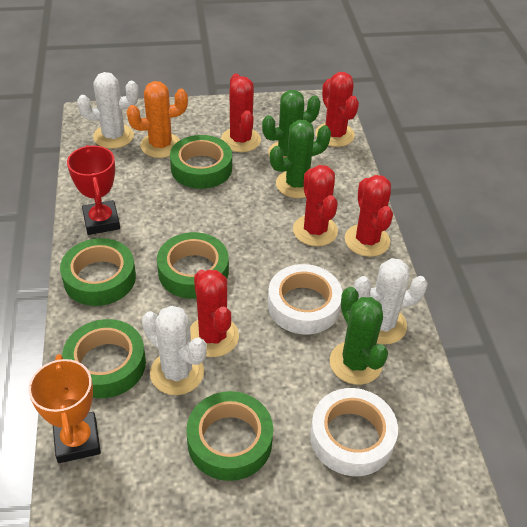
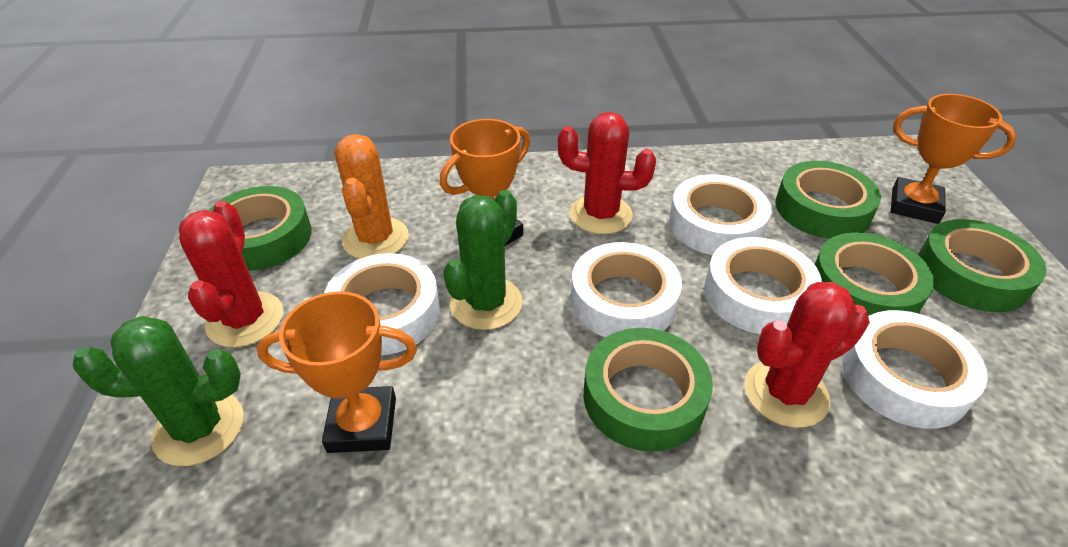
green cactus: [262,90,321,158] [270,120,331,198] [330,287,388,385] = 3 -> [72,316,244,466] [443,190,523,330] = 2
orange trophy: [28,354,101,463] = 1 -> [257,291,417,453] [440,119,530,246] [891,94,1017,224] = 3
red cactus: [190,270,239,357] [221,74,261,152] [293,165,338,246] [315,72,359,147] [345,175,393,257] = 5 -> [179,201,283,348] [558,112,656,234] [745,282,870,428] = 3
red trophy: [67,145,120,235] = 1 -> none = 0
white cactus: [77,72,139,149] [142,306,207,395] [354,258,428,345] = 3 -> none = 0
white tape: [268,264,342,334] [310,388,398,476] = 2 -> [325,253,440,355] [571,242,682,338] [669,174,772,255] [704,237,822,334] [842,310,988,429] = 5

